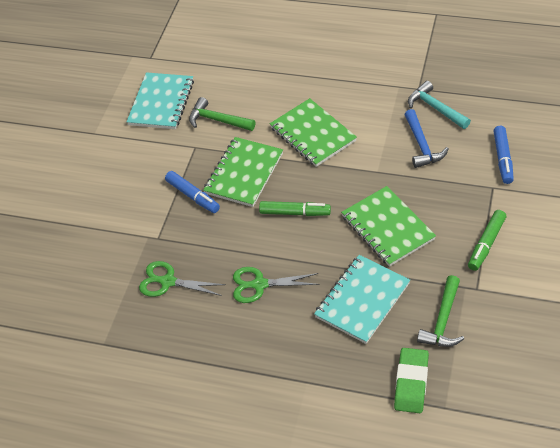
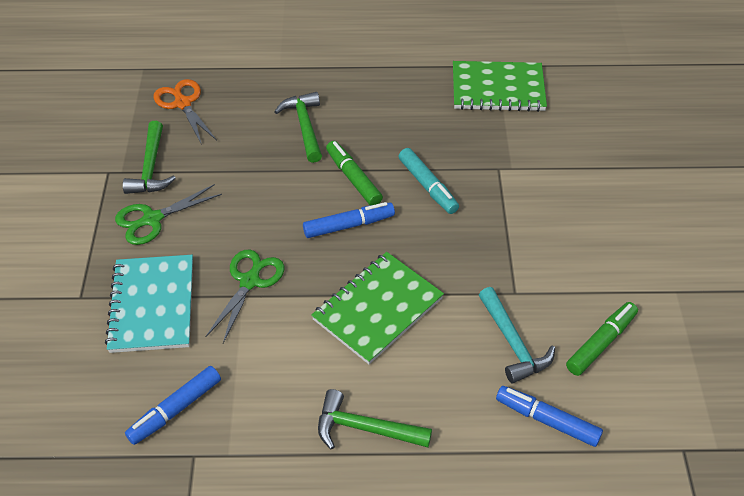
blue hammer: [404,109,449,168] = 1 -> none = 0
blue marker: [165,171,220,213] [493,126,514,184] = 2 -> [125,366,221,445] [303,202,395,238] [496,386,603,447] = 3
green eraser: [394,348,429,413] = 1 -> none = 0
green hammer: [189,97,255,131] [417,275,464,347] = 2 -> [123,121,176,194] [274,92,322,163] [318,389,432,450] = 3
green notebook: [203,137,283,207] [270,98,357,167] [341,186,436,267] = 3 -> [311,252,444,364] [453,61,547,112] = 2
orange scissors: none = 0 -> [154,79,217,145] = 1
turquoise marker: none = 0 -> [398,148,459,214] = 1
turquoise notebook: [126,72,194,129] [314,255,410,344] = 2 -> [105,255,193,353] = 1

